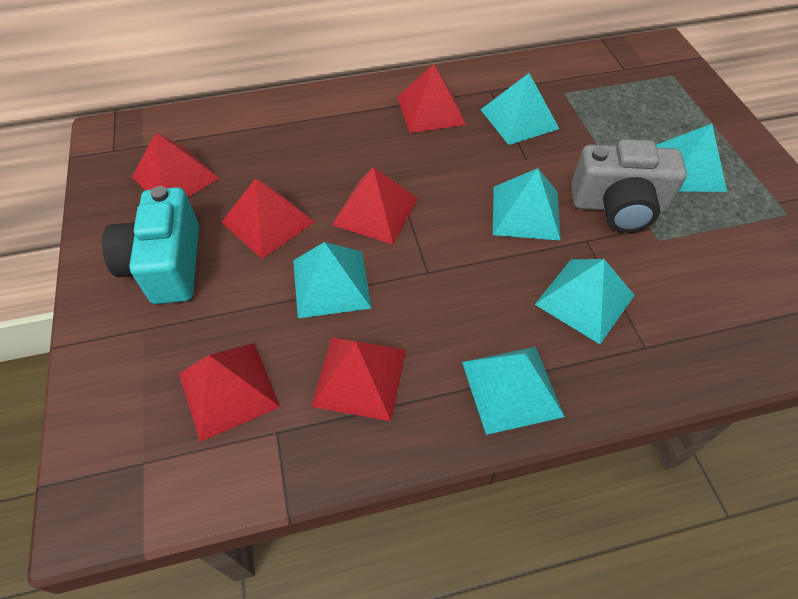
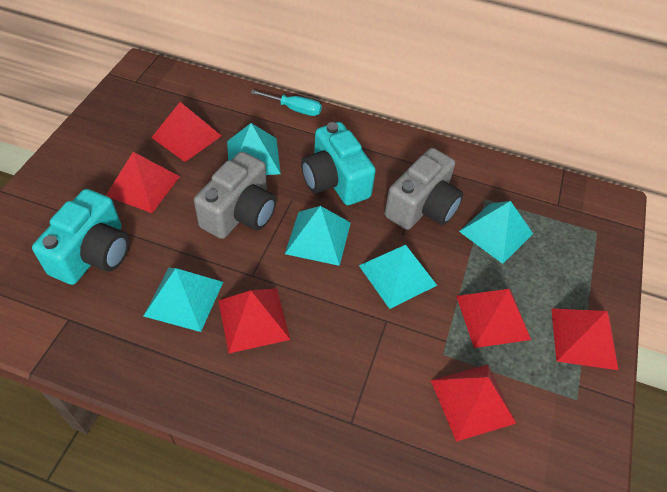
grey camera: [571,139,687,233] = 1 -> [194,152,276,239] [384,148,463,230] = 2
turquoise camera: [102,186,199,304] = 1 -> [32,189,129,285] [301,122,376,205] = 2
turquoise pyramid: [293,242,371,318] [462,347,565,435] [480,73,559,145] [493,168,561,241] [534,259,635,344] [656,124,727,192] = 6 -> [144,268,223,332] [227,123,281,175] [285,206,351,266] [359,244,437,309] [459,201,533,264] = 5
turquoise screwdriver: none = 0 -> [251,90,322,116] = 1

